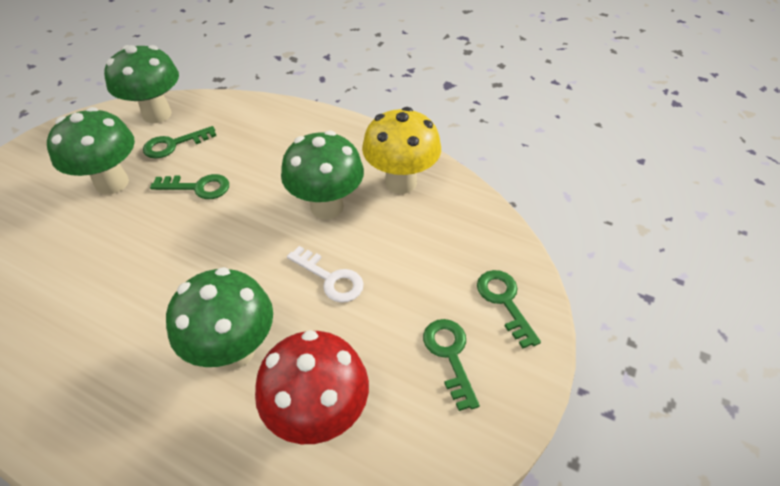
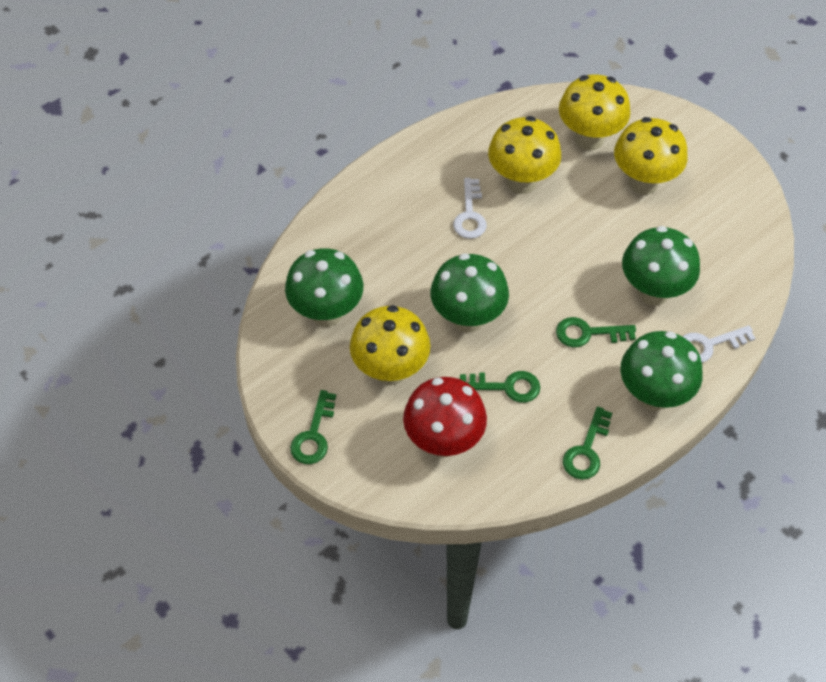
white key: [287,246,364,303] = 1 -> [453,178,487,239] [683,325,755,363] = 2
yellow mushroom: [362,107,441,194] = 1 -> [350,305,431,385] [488,116,561,194] [559,74,631,151] [614,117,687,195] = 4

